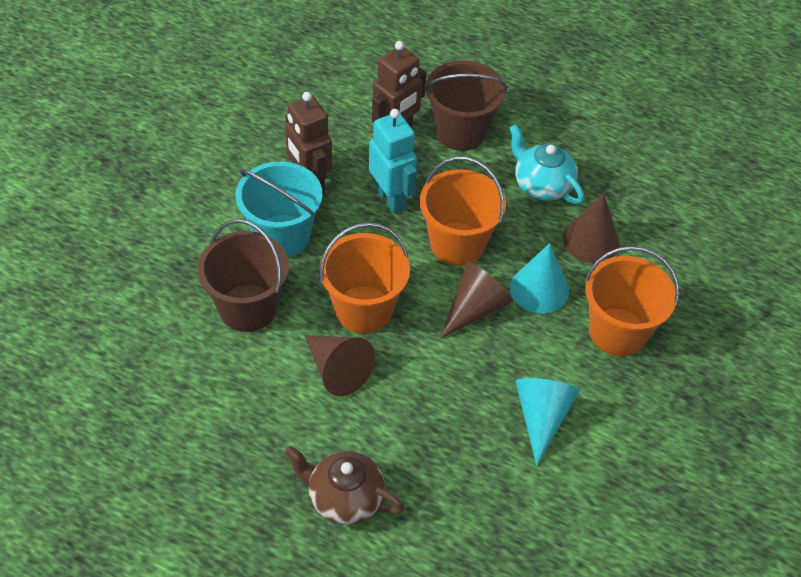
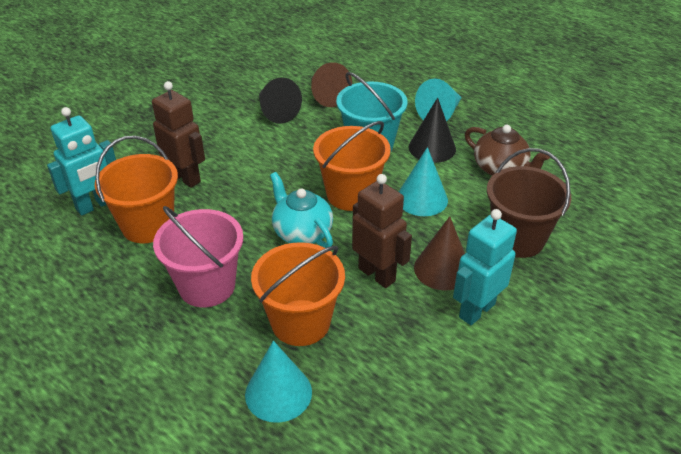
black cone: none = 0 -> [259,77,302,124] [409,98,456,163] = 2
brown bucket: [197,219,289,332] [424,60,507,151] = 2 -> [487,148,571,258] = 1
brown cone: [305,335,375,396] [440,262,513,339] [563,193,620,263] = 3 -> [311,62,352,107] [414,216,465,291] = 2
pink bucket: none = 0 -> [153,206,243,307] = 1
turquoise cone: [510,243,569,314] [516,378,580,466] = 2 -> [245,341,312,423] [399,147,448,216] [415,79,462,121] = 3
turquoise robot: [369,109,417,214] = 1 -> [47,107,116,216] [453,209,517,325] = 2

